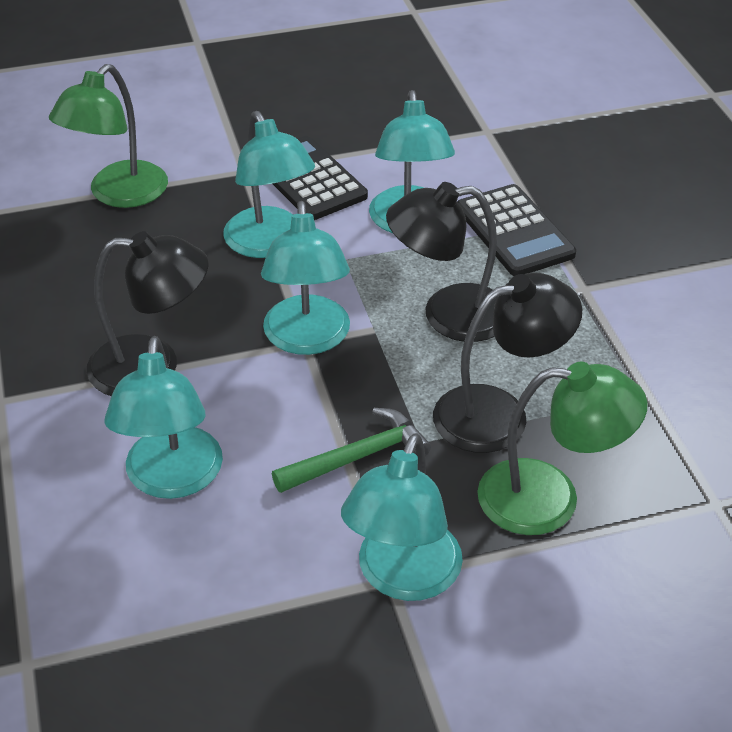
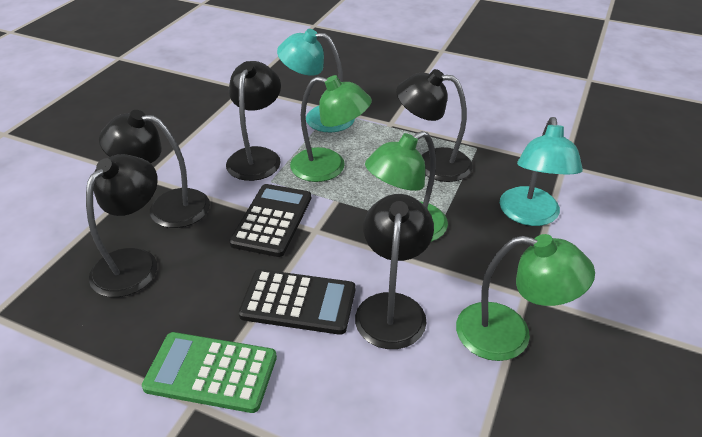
black lamp: [87,231,209,396] [386,182,497,342] [433,273,582,453] = 3 -> [86,154,158,297] [99,110,210,228] [226,61,281,181] [355,194,434,349] [396,69,472,182] = 5
green calculator: none = 0 -> [142,332,277,413] = 1
green hammer: [272,408,431,493] = 1 -> none = 0
green lamp: [49,64,168,208] [477,362,648,535] = 2 -> [290,75,372,182] [365,131,448,242] [456,234,595,361] = 3
turquoise lamp: [104,336,223,499] [223,111,315,258] [261,201,350,355] [341,433,463,601] [369,90,455,233] = 5 -> [277,29,355,132] [500,117,583,226] = 2

